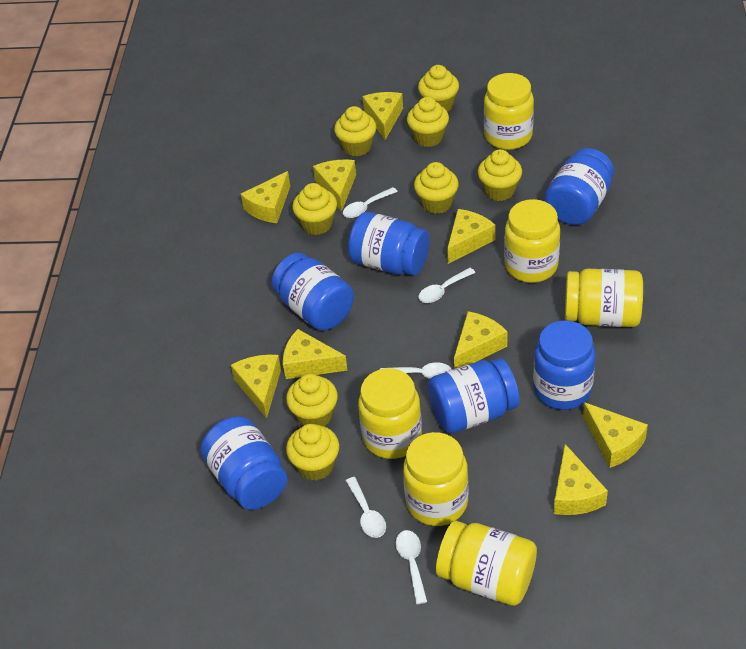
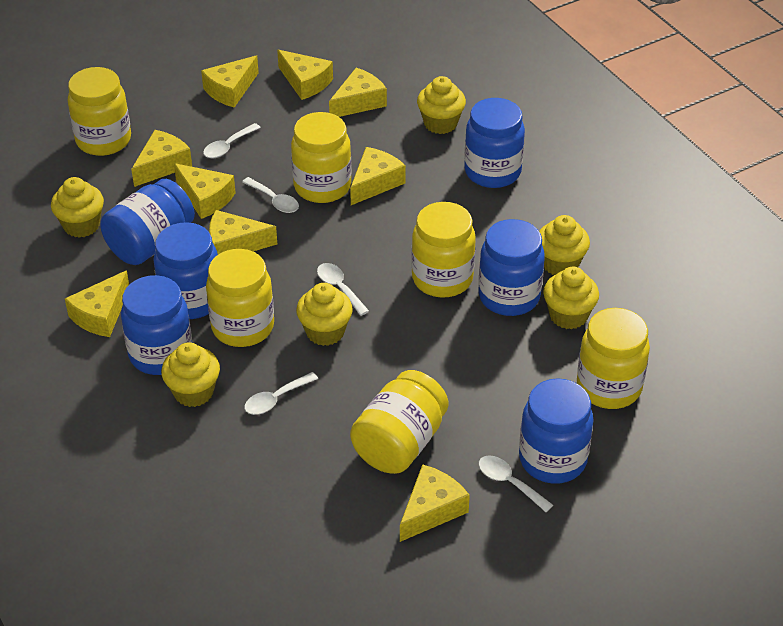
yellow cupcake: [286,374,338,426] [286,424,339,481] [292,183,337,235] [334,106,376,156] [407,97,449,147] [414,162,459,214] [418,65,459,111] [478,149,522,201] = 8 -> [51,177,104,238] [161,342,220,407] [296,283,353,346] [417,76,466,134] [539,215,590,275] [543,267,599,329] = 6

